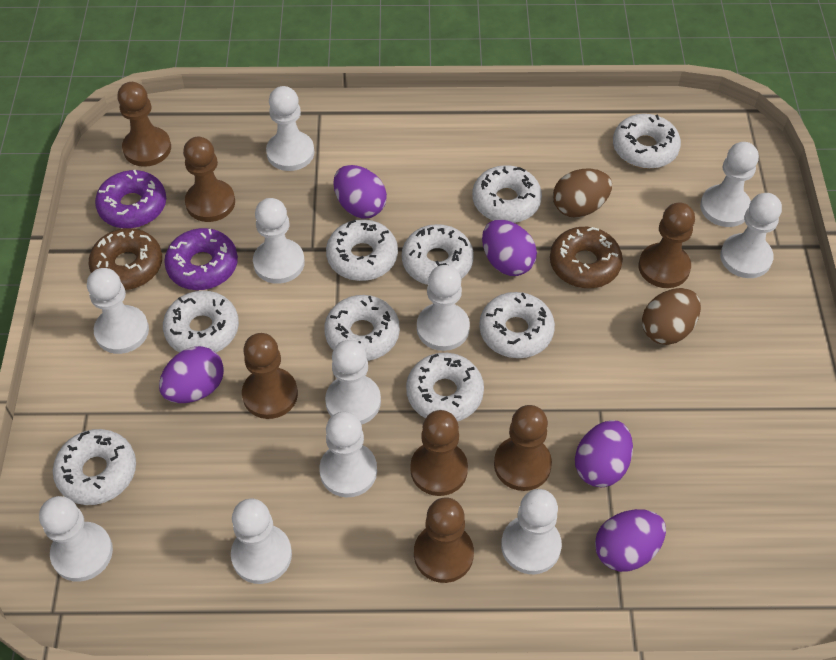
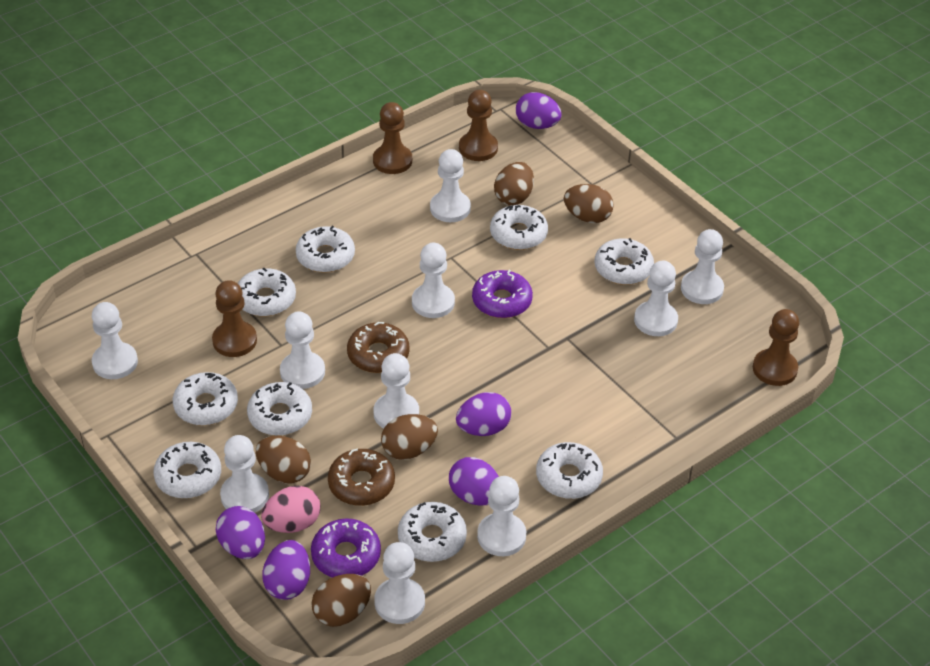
brown egg: [553,169,612,218] [642,288,701,345] = 2 -> [256,436,311,483] [311,574,371,627] [381,414,438,460] [494,162,534,206] [564,184,614,223] = 5
brown pawn: [117,82,171,167] [183,137,235,222] [242,333,298,419] [410,410,468,496] [414,497,474,583] [494,405,552,491] [638,202,695,288] = 7 -> [212,280,257,357] [373,102,412,174] [459,90,498,161] [753,309,799,386] = 4
pink egg: none = 0 -> [261,486,320,533] = 1
white pawn: [39,496,113,582] [87,268,149,354] [231,498,292,584] [253,198,305,284] [266,86,314,171] [319,411,377,497] [325,340,381,425] [417,265,470,351] [501,489,562,574] [700,142,759,227] [720,193,782,278] = 11 -> [92,302,138,379] [220,435,269,513] [280,311,325,389] [374,353,419,429] [374,542,425,624] [412,243,455,318] [430,149,471,222] [477,476,526,556] [634,261,678,336] [681,229,724,304] = 10

